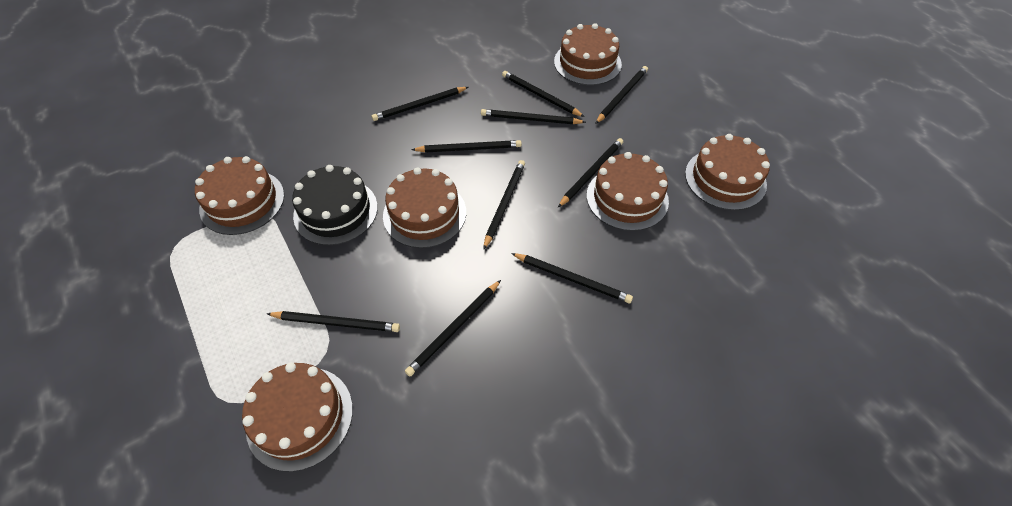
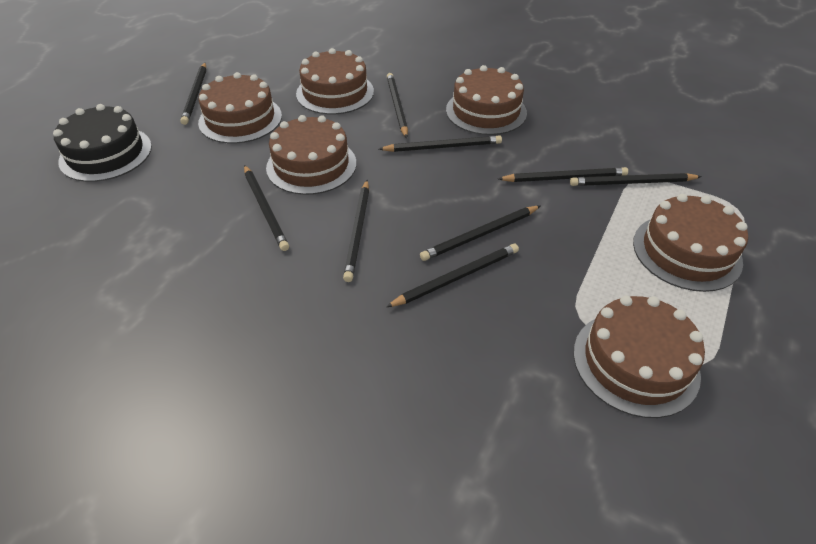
black pencil: [267,311,400,332] [372,87,468,121] [405,280,501,377] [411,140,522,153] [481,109,586,124] [483,160,525,250] [502,71,585,117] [511,253,633,303] [558,138,623,207] [595,66,648,124] = 10 -> [180,63,206,125] [244,165,289,251] [343,180,369,282] [379,136,502,152] [386,244,519,307] [387,73,408,138] [420,206,540,261] [498,167,628,182] [570,173,702,186] = 9

